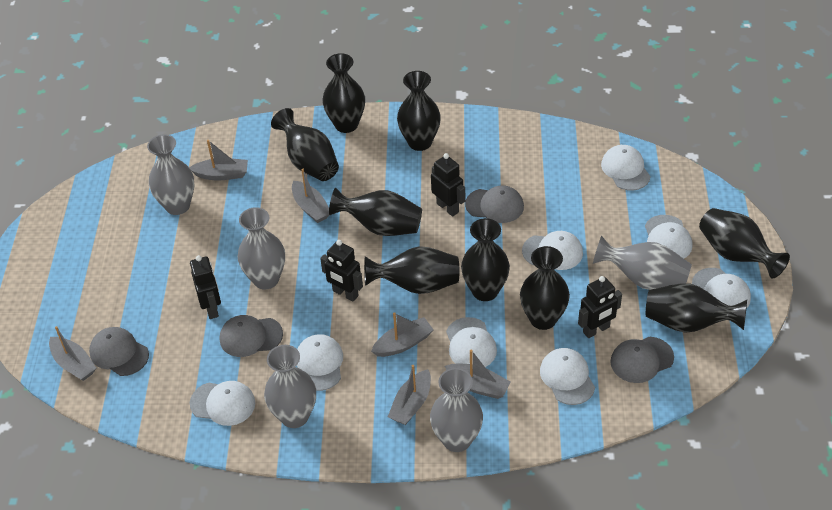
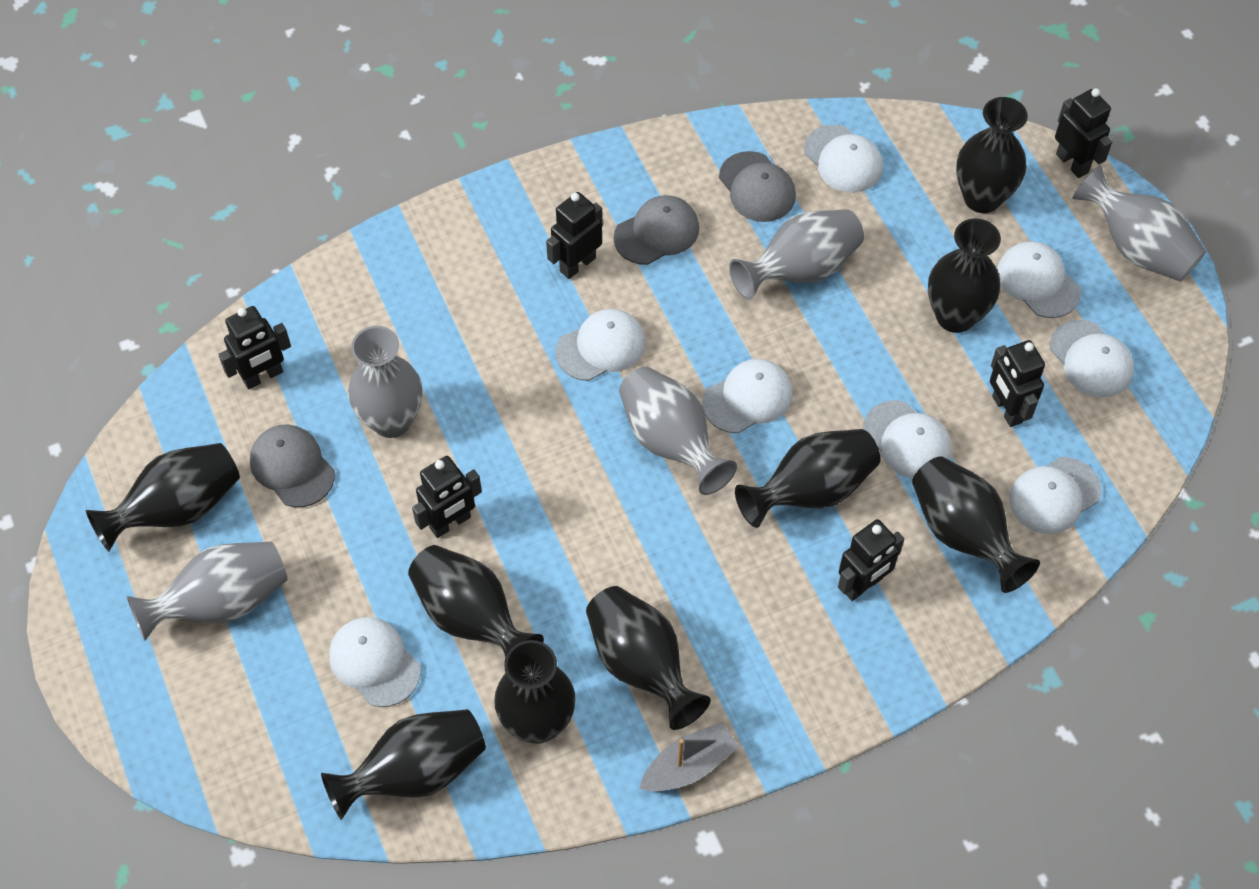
black robot: [190,255,221,319] [320,240,363,302] [431,153,465,217] [578,276,622,338] = 4 -> [218,306,291,389] [412,456,482,538] [546,192,603,279] [838,519,904,601] [990,340,1045,427] [1055,88,1112,178] = 6
grey boat: [49,326,96,381] [189,140,248,181] [292,169,329,223] [371,312,434,357] [388,365,431,425] [445,349,511,399] = 6 -> [639,722,740,791] = 1
grey cap: [89,327,149,376] [220,315,283,357] [465,185,524,223] [610,337,674,383] = 4 -> [250,425,335,507] [614,195,699,265] [719,151,796,222] = 3

